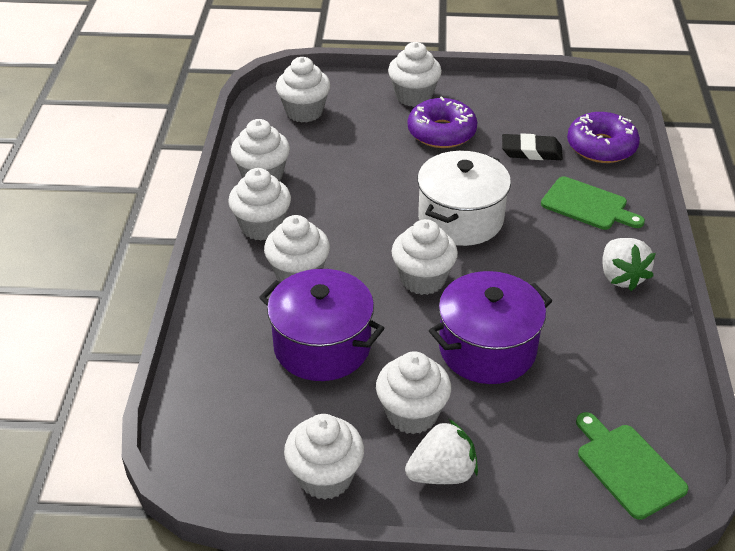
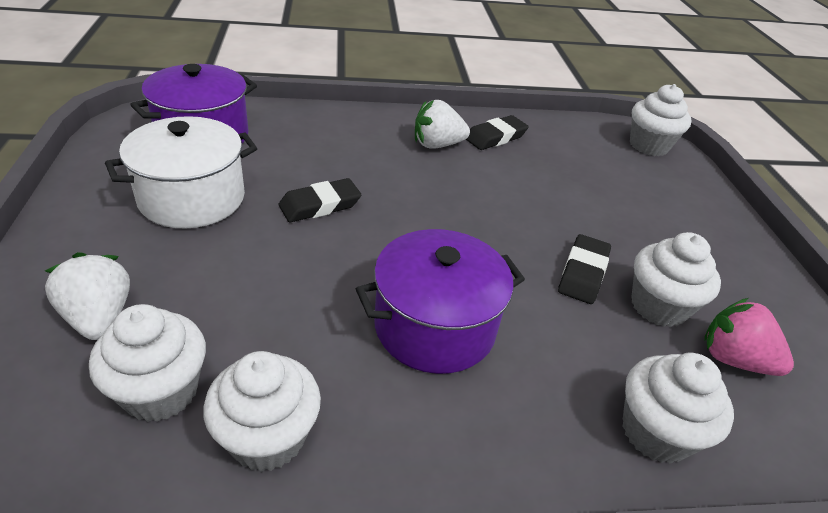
black eraser: [502,133,563,160] = 1 -> [279,178,361,223] [466,115,529,150] [558,234,611,304] = 3
green cutting board: [541,176,645,230] [576,412,689,520] = 2 -> none = 0
pink strawberry: none = 0 -> [705,298,794,376] = 1
purple donut: [408,97,478,148] [567,112,640,163] = 2 -> none = 0
white cupcake: [228,168,291,241] [231,119,290,181] [264,215,330,282] [276,57,330,122] [284,414,364,500] [376,351,451,434] [388,42,442,107] [391,219,458,295] = 8 -> [89,304,206,422] [203,351,321,472] [623,353,734,464] [630,84,692,156] [631,232,721,327] = 5

